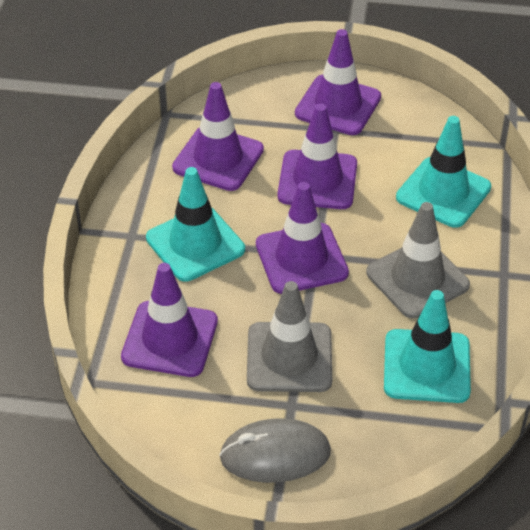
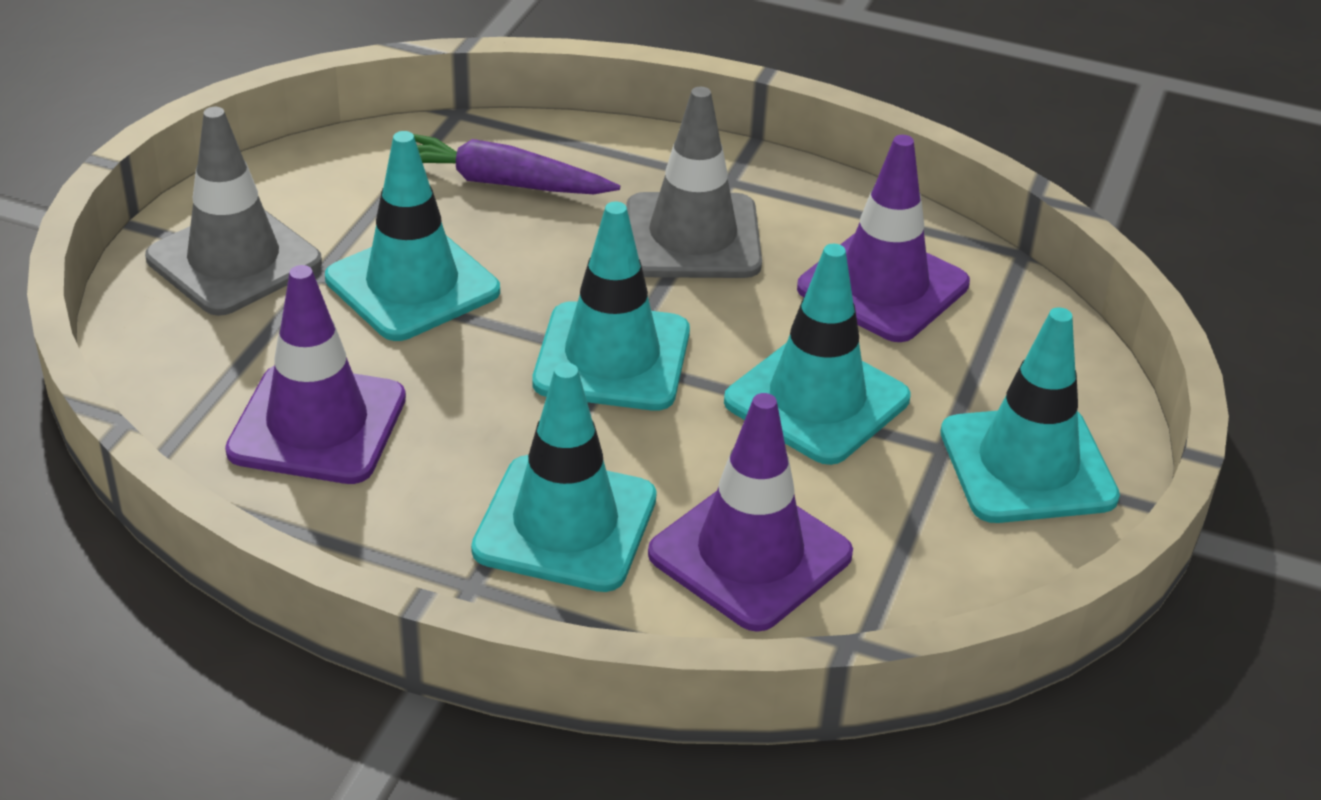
grey mouse: [219,418,331,483] = 1 -> none = 0
purple carrot: none = 0 -> [413,134,620,194] = 1
purple traffic cone: [121,263,218,377] [172,82,264,191] [256,182,349,294] [277,103,357,209] [295,29,381,135] = 5 -> [225,265,406,484] [648,393,853,632] [797,135,970,342] = 3
turquoise traffic cone: [146,167,245,282] [384,290,471,403] [396,116,491,228] = 3 -> [325,131,500,341] [471,363,657,592] [532,202,690,410] [724,244,911,465] [941,307,1120,523] = 5

